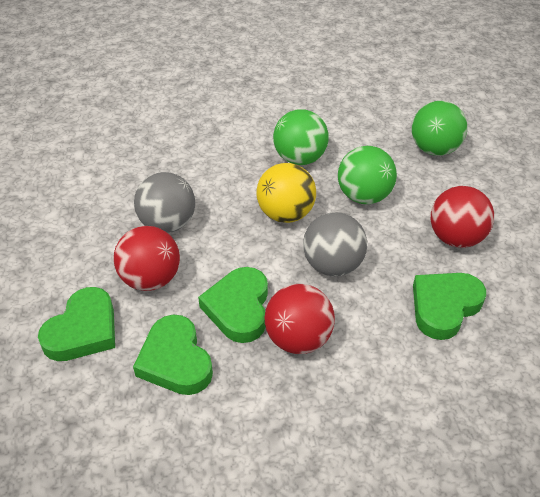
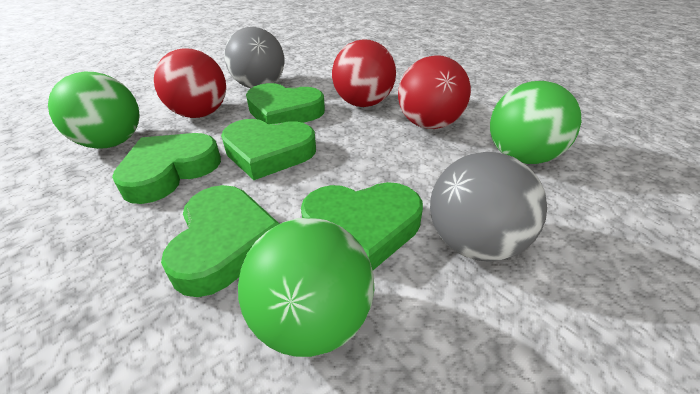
green heart: [38,287,115,361] [133,315,213,395] [198,267,268,343] [413,273,486,340] = 4 -> [112,133,221,204] [161,185,279,297] [221,119,316,180] [246,83,325,124] [301,182,423,270] = 5
yellow ball: [256,163,316,223] = 1 -> none = 0

